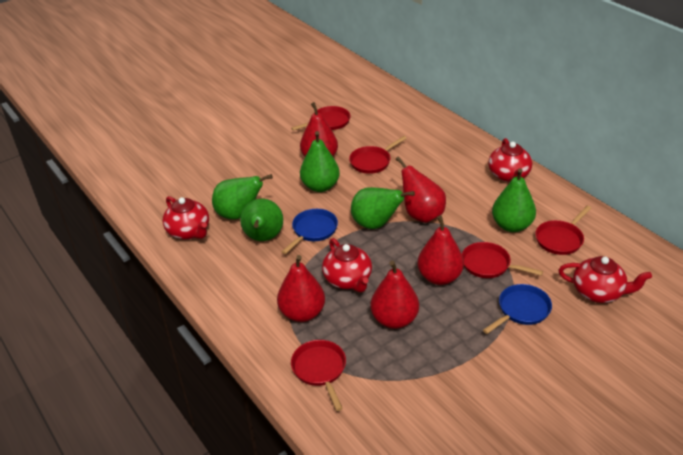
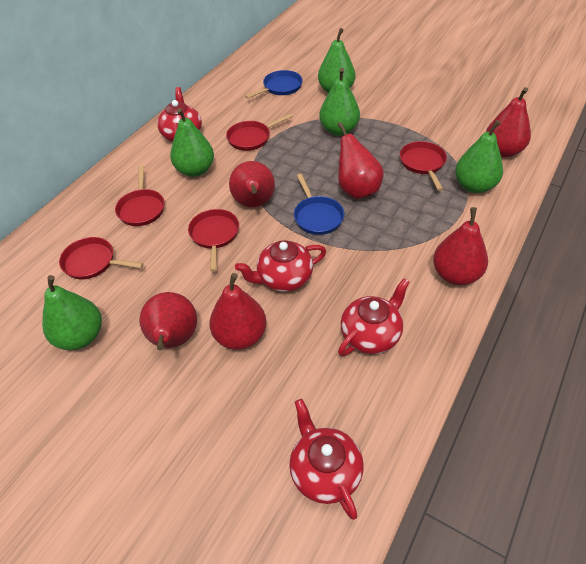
red pear: [277,255,325,322] [300,102,338,157] [370,261,419,329] [396,156,446,223] [417,216,464,285] = 5 -> [139,292,197,350] [210,273,267,350] [229,161,275,207] [337,122,384,199] [433,207,488,285] [486,87,531,157] = 6

